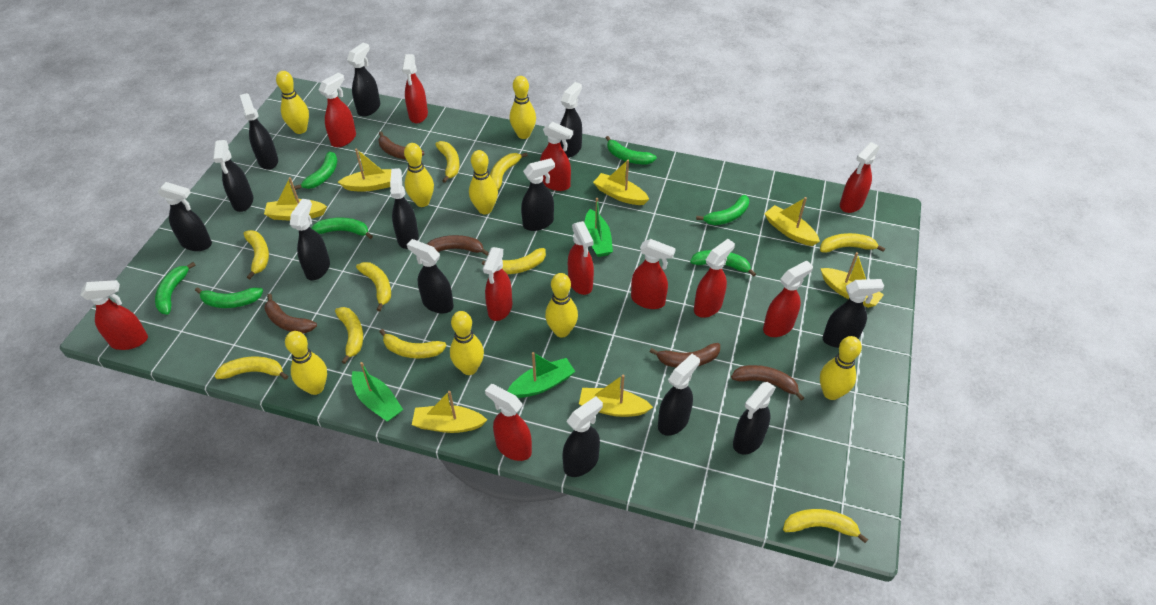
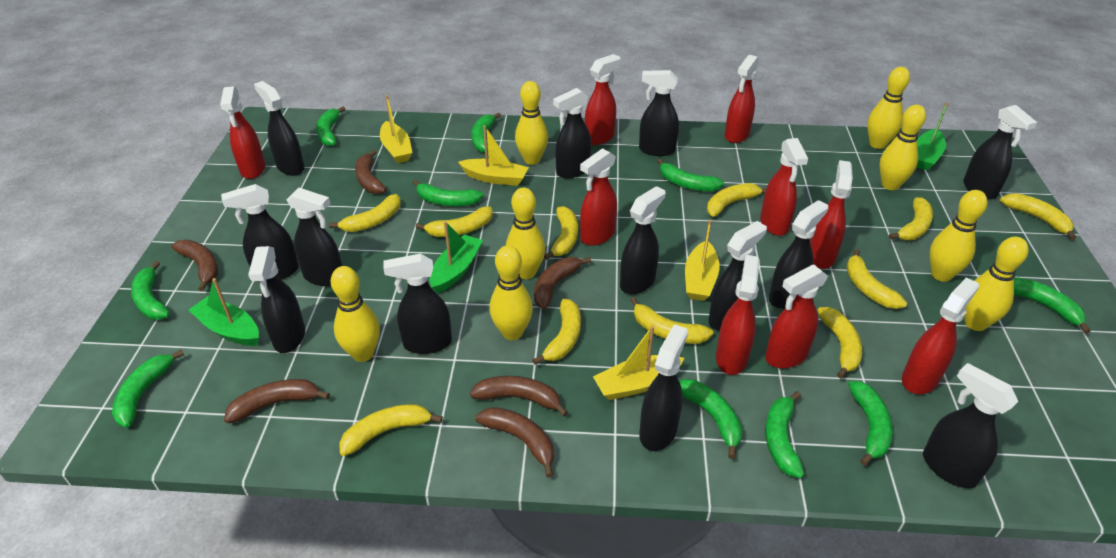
brown banana: [264,294,317,333] [378,131,424,159] [427,235,489,256] [650,343,720,367] [731,365,804,401] = 5 -> [171,240,218,291] [224,379,330,423] [355,149,386,194] [470,376,568,417] [475,407,554,477] [534,257,591,309] = 6
green banana: [155,262,196,315] [195,287,263,308] [294,151,337,190] [311,218,373,239] [606,136,657,164] [690,250,756,277] [696,195,749,225] = 7 -> [112,349,184,427] [131,261,170,320] [316,106,345,146] [413,180,484,206] [471,112,501,153] [657,159,724,192] [679,379,742,459] [765,391,805,478] [848,381,893,466] [1014,277,1091,334] = 10
red spray bottle: [81,280,148,350] [319,73,356,147] [402,54,428,123] [483,247,512,321] [485,384,532,461] [540,122,573,191] [568,221,594,295] [631,239,676,309] [694,239,735,318] [763,261,813,337] [840,142,880,213] = 11 -> [220,86,265,179] [580,148,617,246] [585,54,620,145] [716,255,760,375] [725,55,759,143] [760,138,808,236] [765,265,828,368] [810,160,853,269] [902,277,979,394] = 9
yellow banana: [215,357,288,380] [243,230,269,279] [335,307,363,364] [356,262,391,312] [379,329,447,358] [435,141,460,183] [482,248,546,274] [490,152,528,190] [783,509,868,543] [820,233,885,253] = 10 -> [329,194,401,232] [339,404,443,456] [416,206,493,237] [532,299,581,365] [544,206,578,260] [630,297,714,344] [707,183,766,217] [817,307,862,379] [846,249,907,309] [889,197,933,240] [1000,193,1076,240] = 11
yellow boat: [264,177,327,221] [338,149,391,191] [412,391,487,433] [579,374,653,417] [593,160,649,205] [764,197,820,246] [820,252,884,308] = 7 -> [380,95,412,163] [458,126,529,186] [593,326,684,400] [685,220,720,301] = 4

